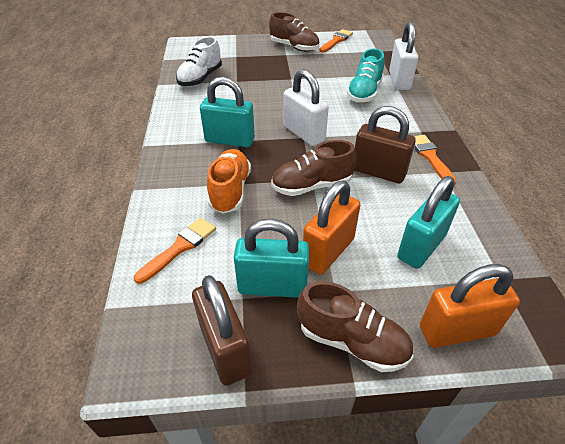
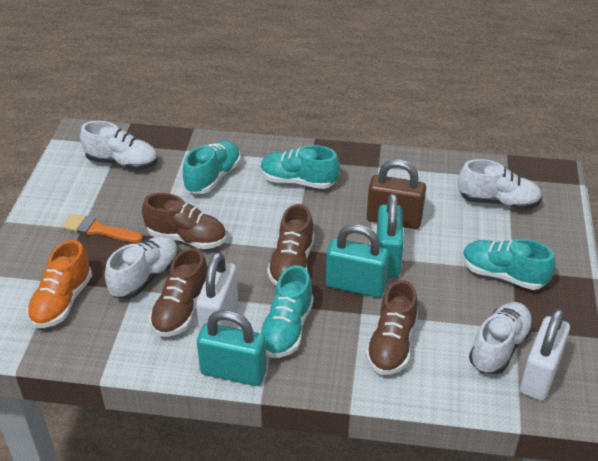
brown padlock: [192,275,252,385] [355,106,416,183] = 2 -> [367,159,426,229] = 1
brown shoe: [269,12,320,52] [271,140,357,196] [297,281,413,372] = 3 -> [142,193,226,249] [149,248,208,337] [267,204,314,286] [366,280,418,375] = 4
orange brush: [134,217,216,284] [319,29,353,52] [414,135,456,185] = 3 -> [62,214,143,243] = 1
orange padlock: [303,181,360,274] [420,264,520,348] = 2 -> none = 0
turquoise shoe: [347,49,384,103] = 1 -> [183,140,241,194] [259,265,314,358] [261,145,340,189] [463,239,555,290] = 4
white shoe: [176,36,222,87] = 1 -> [80,121,158,170] [105,236,179,299] [458,159,542,210] [469,302,534,374] = 4

